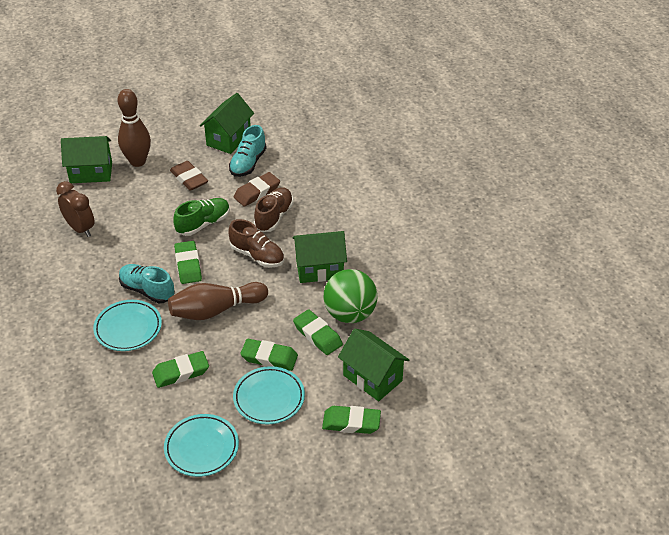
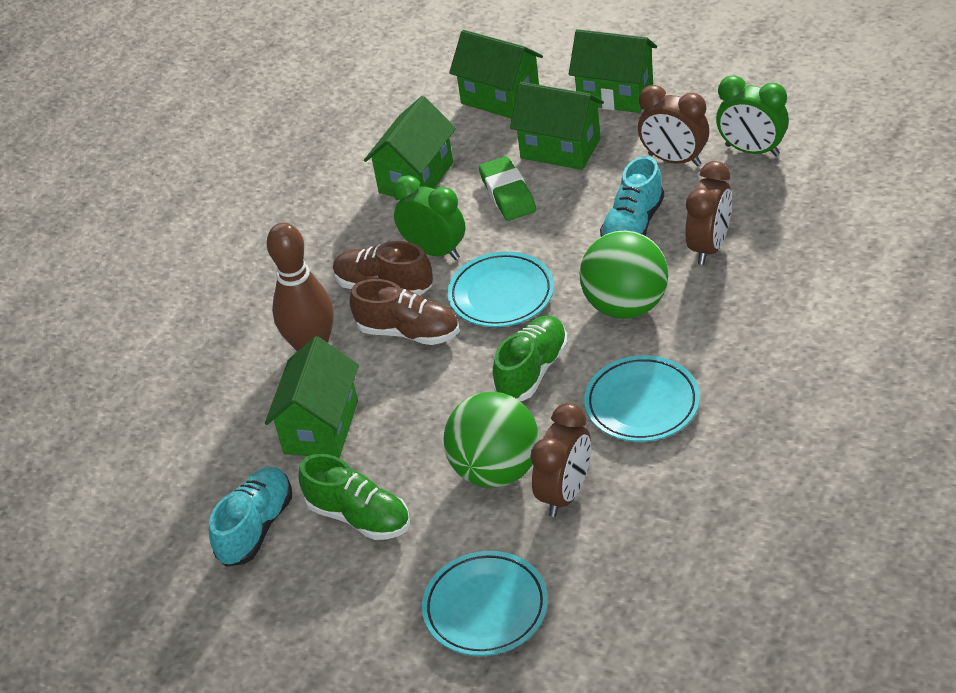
brown bowling pin: [118,89,151,167] [168,282,268,320] = 2 -> [267,223,334,352] = 1
brown clock: [56,181,95,237] = 1 -> [531,403,591,517] [638,85,709,166] [685,161,732,265] = 3
brown eraser: [170,161,208,191] [234,172,280,207] = 2 -> none = 0
green ball: [324,269,378,323] = 1 -> [443,392,540,488] [579,230,668,319] = 2
green clock: none = 0 -> [392,175,466,260] [716,75,789,156] = 2
green eraser: [152,351,209,388] [174,241,202,284] [240,339,298,371] [293,309,343,355] [322,406,381,434] = 5 -> [479,156,536,221] = 1
green house: [61,136,112,183] [200,93,254,154] [292,231,347,283] [338,329,409,401] = 4 -> [265,336,359,458] [364,96,456,197] [449,30,543,119] [510,82,604,170] [569,29,657,113] = 5
green shoe: [173,198,230,236] = 1 -> [298,454,410,540] [493,316,568,401] = 2

